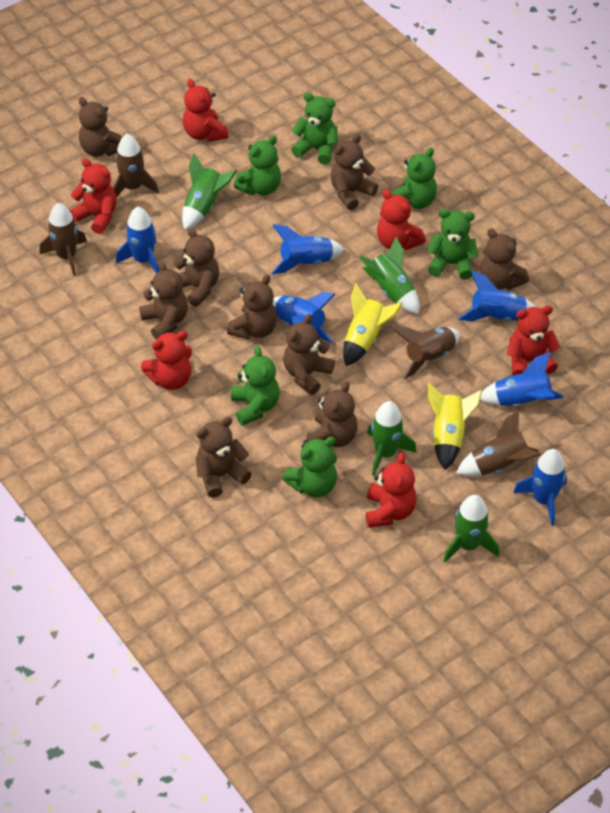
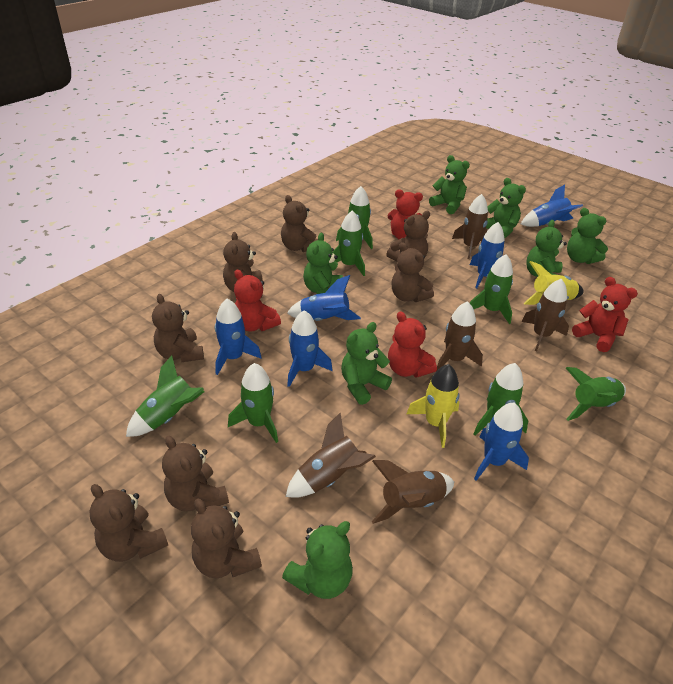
brown rocket: [40,203,87,276] [113,134,159,197] [393,327,460,380] [456,410,540,476] = 4 -> [286,413,376,498] [372,460,454,524] [436,301,483,371] [452,194,488,259] [521,279,569,351] = 5
brown teddy bear: [79,97,122,157] [139,261,188,339] [173,228,219,307] [196,417,251,498] [227,274,278,339] [283,314,335,395] [306,382,358,447] [331,134,378,210] [480,228,529,290] = 9 -> [90,484,168,562] [152,294,204,362] [162,435,229,512] [191,498,262,578] [223,232,263,298] [281,195,318,252] [386,211,430,261] [391,242,434,302] = 8
green rocket: [182,153,237,230] [359,237,419,314] [367,401,416,476] [443,495,499,563] = 4 -> [126,356,204,437] [228,363,278,443] [333,211,365,276] [336,186,373,249] [470,254,513,324] [474,363,528,436] [566,367,626,421] = 7
green teddy bear: [231,346,280,426] [233,135,281,196] [282,437,337,497] [291,92,338,164] [391,148,437,209] [427,209,478,280] = 6 -> [282,521,353,599] [303,233,343,294] [341,322,392,405] [429,155,470,214] [486,178,526,238] [526,220,567,277] [567,208,608,264] = 7
red teddy bear: [70,158,117,234] [141,331,192,390] [183,79,228,142] [366,453,417,528] [377,189,426,250] [507,305,560,375] = 6 -> [234,270,281,331] [388,189,423,239] [388,311,437,378] [572,277,638,352] = 4

